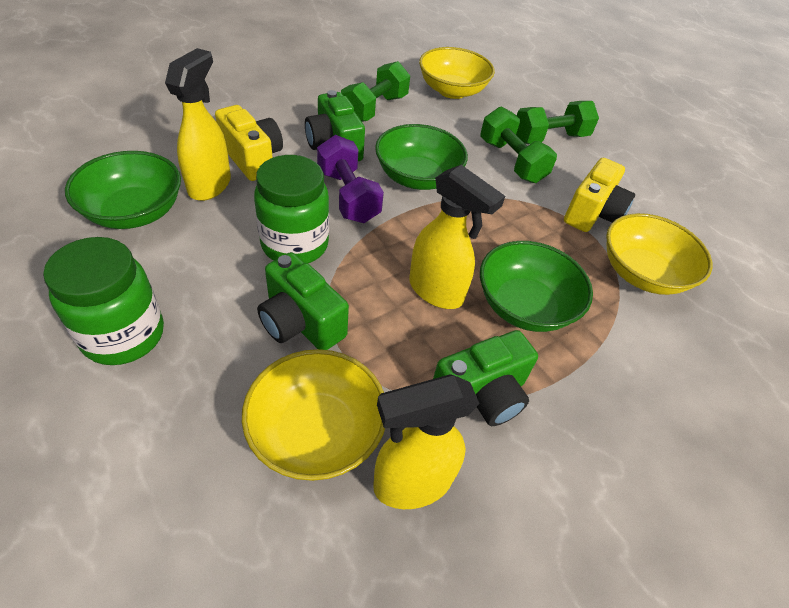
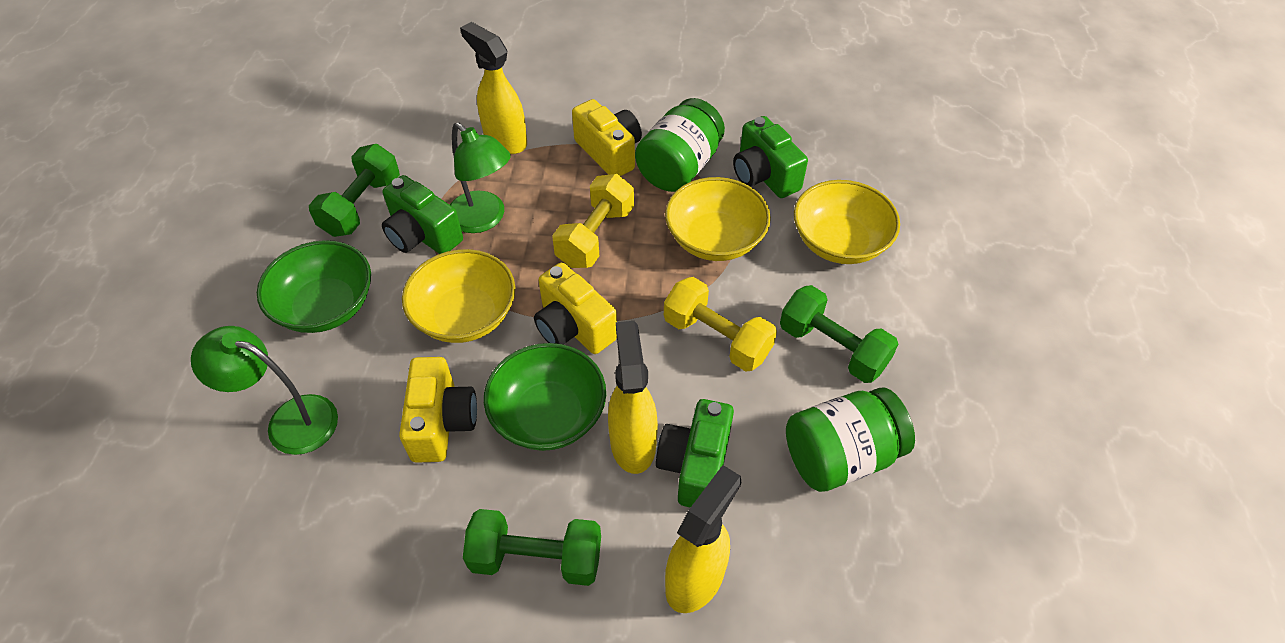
green bowl: [65,151,181,229] [375,124,468,190] [480,241,593,332] = 3 -> [257,240,371,333] [484,343,606,451] = 2
green lamp: none = 0 -> [191,326,338,455] [450,123,511,233] = 2
purple dumbbell: [317,135,384,223] = 1 -> none = 0
yellow camera: [215,105,283,181] [564,158,635,232] = 2 -> [399,357,477,463] [534,262,617,354] [572,99,642,176] = 3
yellow dumbbell: none = 0 -> [552,174,634,268] [664,277,777,372] = 2

